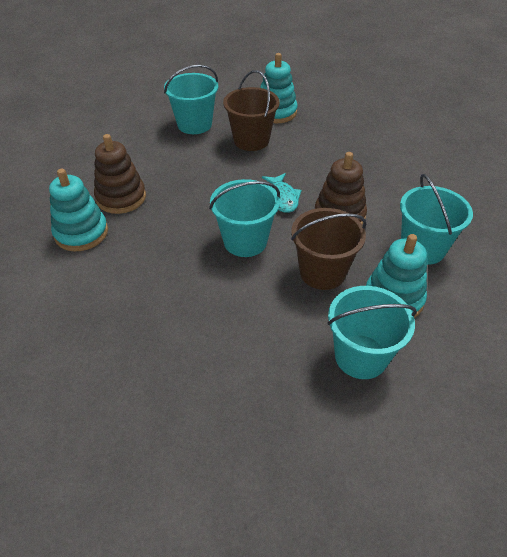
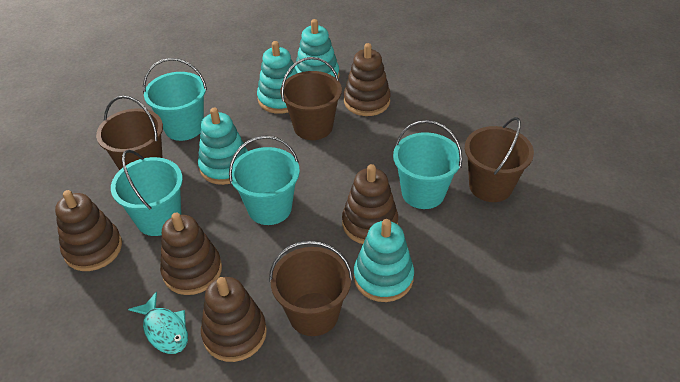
brown bucket: [223,70,280,151] [291,208,367,290] = 2 -> [96,96,163,170] [269,241,353,336] [280,57,342,140] [465,117,534,202] = 4
brown stacking toy: [94,134,146,214] [315,152,367,225] = 2 -> [55,190,122,271] [160,213,222,295] [201,277,267,362] [342,164,398,244] [344,43,391,116] = 5
turquoise stacking toy: [49,169,108,251] [260,53,298,123] [366,234,427,318] = 3 -> [198,108,248,185] [257,41,297,114] [295,19,339,79] [354,219,414,302] = 4

